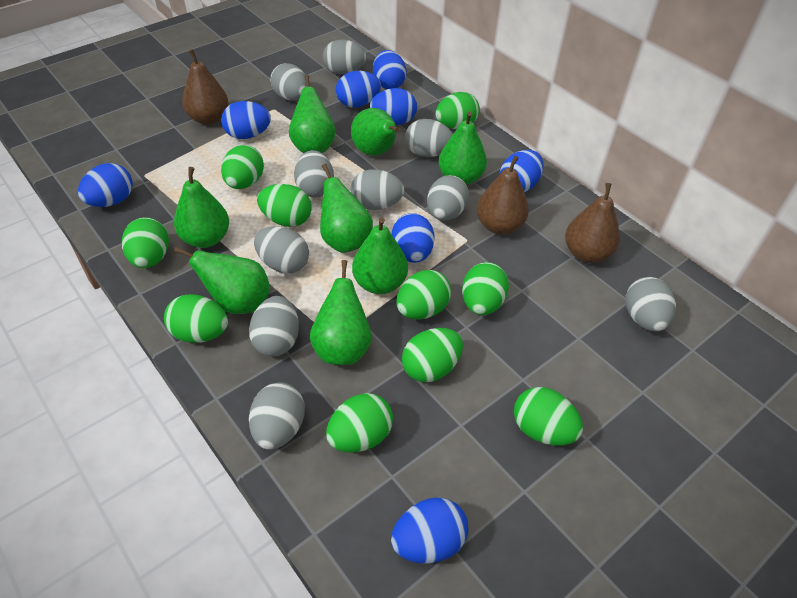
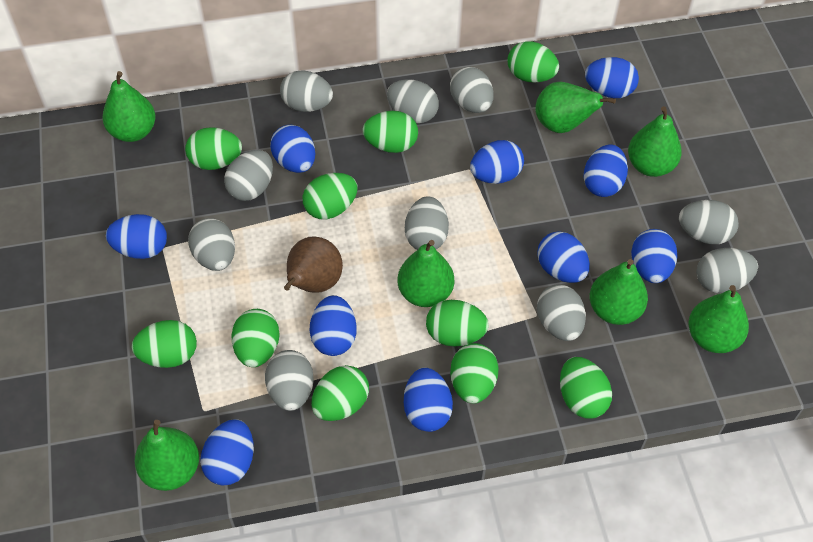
blue egg: [78,163,133,207] [221,101,271,139] [336,71,381,108] [370,88,417,125] [373,50,406,89] [391,213,435,263] [391,497,468,564] [500,150,543,192] = 8 -> [106,214,167,259] [200,419,254,486] [270,125,315,173] [310,295,357,356] [404,368,453,432] [470,140,524,184] [537,231,590,283] [584,144,628,197] [585,57,639,98] [631,229,678,283] = 10
brown pear: [182,49,228,125] [477,156,529,235] [565,183,620,263] = 3 -> [284,236,343,293] = 1
green pear: [174,167,229,248] [174,247,270,314] [289,75,336,153] [310,260,371,365] [320,164,373,253] [351,108,399,156] [352,217,408,294] [439,111,487,185] = 8 -> [102,71,156,142] [135,420,199,491] [397,240,454,307] [535,81,616,133] [589,259,648,325] [628,106,682,177] [688,285,749,353] = 7

